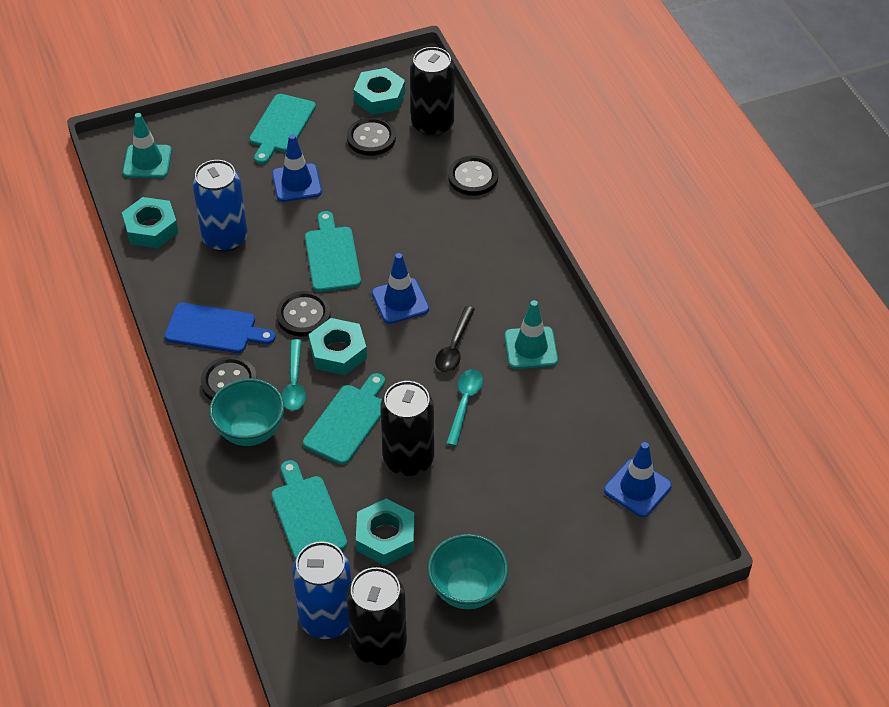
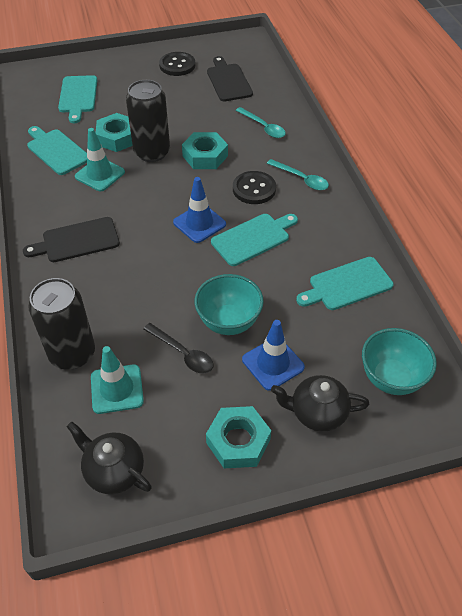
black button: [201,356,257,401] [276,291,331,337] [347,117,396,156] [448,156,498,196] = 4 -> [159,52,195,76] [233,171,276,204] = 2
black can: [347,567,407,665] [380,381,434,476] [410,47,455,137] = 3 -> [28,278,95,370] [126,80,170,162] = 2
black cutting board: none = 0 -> [23,217,120,262] [207,56,253,101] = 2
black teapot: none = 0 -> [67,422,152,494] [271,375,369,431] = 2
blue can: [192,160,248,252] [292,541,352,639] = 2 -> none = 0
blue cutting board: [165,303,276,353] = 1 -> none = 0
blue traffic cone: [272,134,322,202] [372,253,429,324] [604,442,672,517] = 3 -> [173,177,226,243] [242,320,305,391] = 2
turquoise nut: [122,197,179,248] [309,318,367,375] [354,68,405,115] [356,498,415,566] = 4 -> [95,113,133,152] [182,132,228,169] [206,406,271,468] = 3

